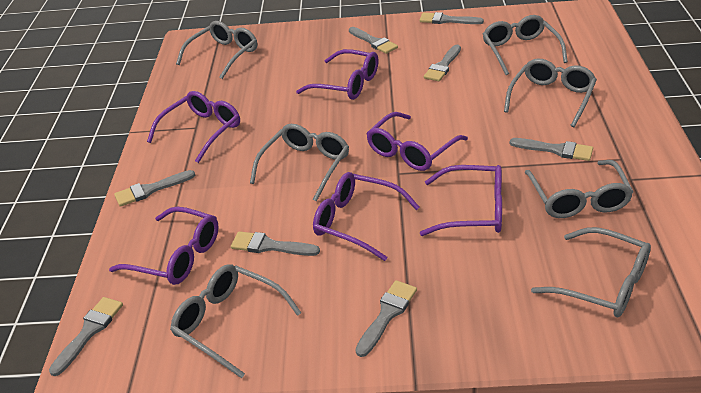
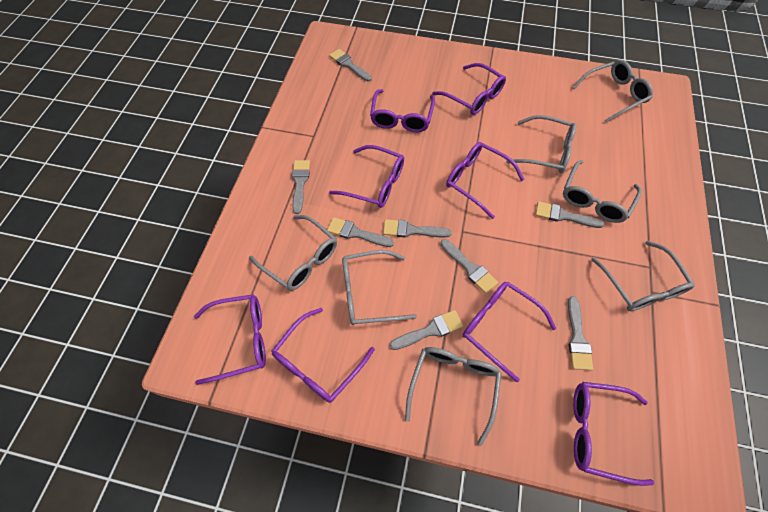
purple glasses: [109,207,219,285] [147,91,240,163] [296,49,378,100] [313,172,419,261] [366,112,468,171] [420,165,502,236] = 6 -> [194,294,266,385] [272,308,375,403] [329,145,404,208] [370,89,435,132] [432,63,506,115] [446,142,524,219] [463,281,557,382] [573,382,654,486] = 8

